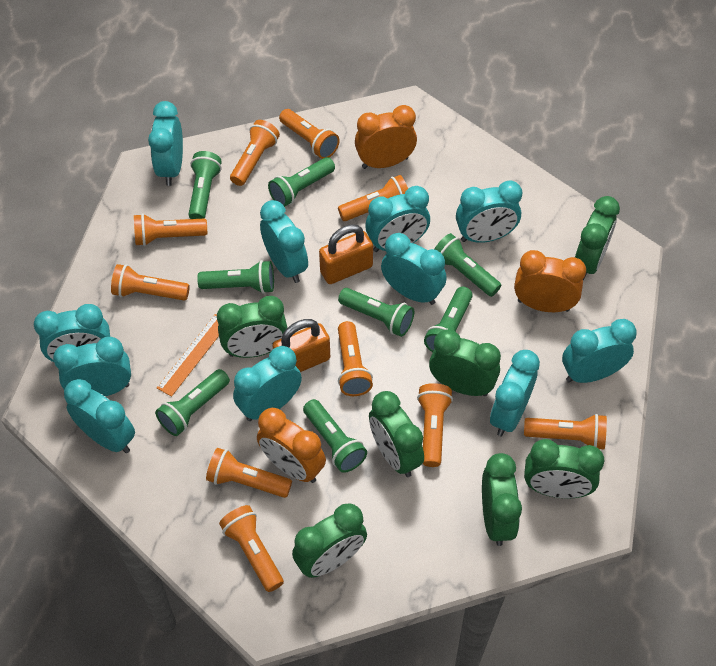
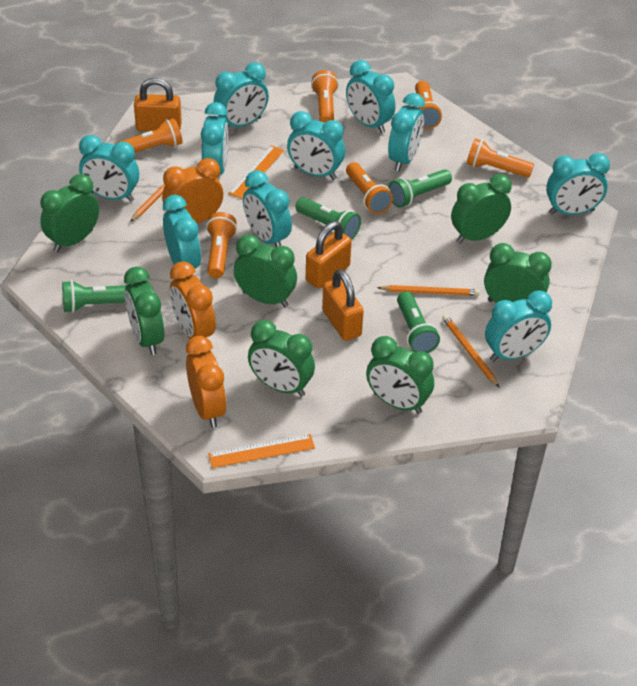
green flashlight: [155,369,230,436] [188,151,222,219] [197,260,274,294] [268,157,335,207] [303,399,367,473] [338,288,414,337] [424,287,473,352] [434,233,501,297] = 8 -> [62,280,127,313] [295,197,361,240] [388,169,452,208] [397,291,440,353] = 4
orange flashlight: [111,264,190,300] [134,213,207,246] [206,448,292,498] [219,505,284,592] [230,120,280,186] [279,109,339,159] [338,175,408,221] [338,321,373,396] [417,383,453,467] [524,414,607,449] = 10 -> [116,118,183,153] [206,212,237,278] [311,70,339,123] [346,162,393,214] [415,81,442,129] [466,138,534,178] = 6
orange padlock: [272,319,330,372] [319,224,373,284] = 2 -> [134,78,182,131] [306,221,352,289] [322,269,364,341] = 3
orange pencil: none = 0 -> [130,166,186,222] [377,285,480,296] [442,315,499,387] = 3
orange ruler: [157,314,219,397] = 1 -> [208,434,315,468] [228,145,284,199] = 2
turquoise clock: [34,304,110,362] [53,337,131,396] [64,379,135,453] [148,101,183,186] [233,346,302,421] [260,200,308,283] [365,186,430,252] [381,233,446,305] [456,181,522,243] [490,350,540,436] [562,319,637,383] = 11 -> [79,135,139,202] [163,195,201,269] [201,102,228,175] [214,62,269,127] [243,170,292,247] [287,111,345,180] [346,60,396,134] [388,93,425,171] [485,290,552,362] [546,153,610,215] = 10

